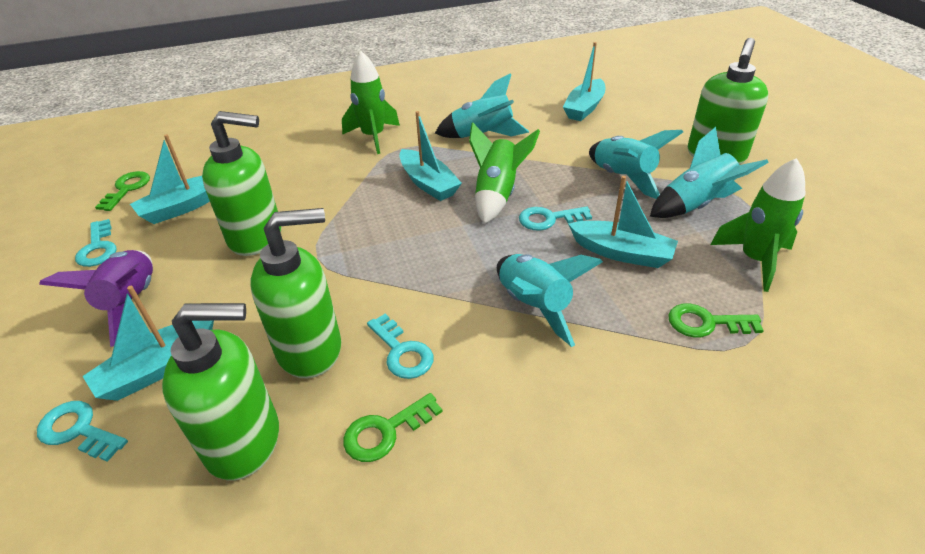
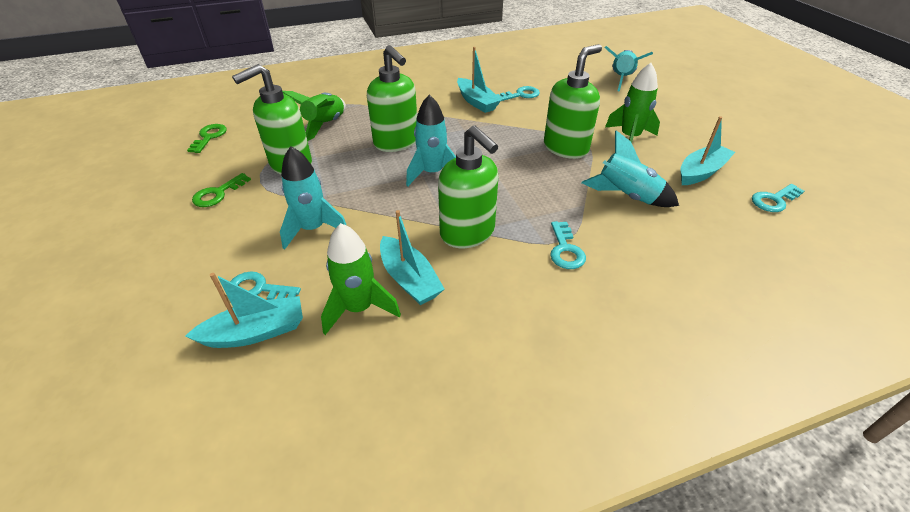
green key: [95,171,150,211] [343,393,443,462] [668,303,764,338] = 3 -> [187,124,227,153] [192,173,251,207] = 2
purple rocket: [39,250,153,347] = 1 -> none = 0
turquoise boat: [83,286,214,401] [130,134,210,224] [399,111,462,201] [563,42,605,121] [568,176,678,268] = 5 -> [185,273,303,348] [380,210,445,305] [457,47,501,113] [680,116,735,185] = 4

